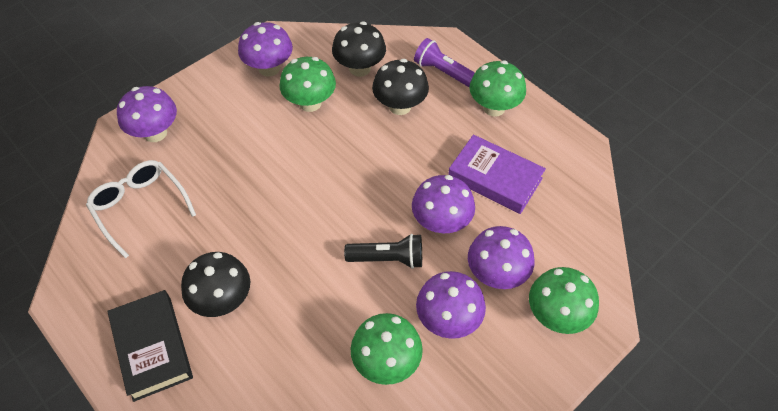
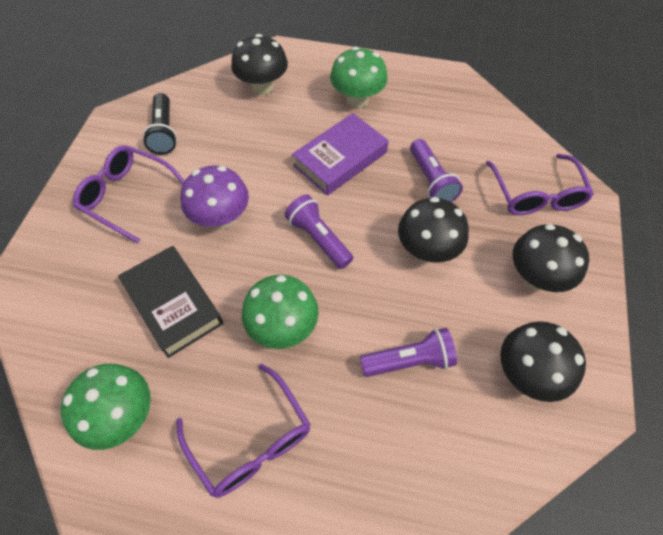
black mushroom: [181,252,250,317] [332,22,386,77] [372,59,429,115] = 3 -> [231,34,288,95] [398,197,469,263] [500,321,586,402] [513,224,589,292] = 4
green mushroom: [279,57,336,112] [351,313,423,385] [469,60,526,116] [529,267,599,334] = 4 -> [61,364,151,450] [242,275,319,349] [330,47,388,108] = 3
purple flashlight: [414,38,475,87] = 1 -> [285,194,353,269] [360,328,457,377] [410,139,463,202] = 3
purple glasses: none = 0 -> [73,145,185,243] [177,364,311,498] [486,154,594,215] = 3
purple mushroom: [117,86,177,142] [238,22,293,77] [412,175,475,234] [416,271,486,339] [468,226,534,289] = 5 -> [181,166,249,230] = 1
white glasses: [86,160,196,258] = 1 -> none = 0

